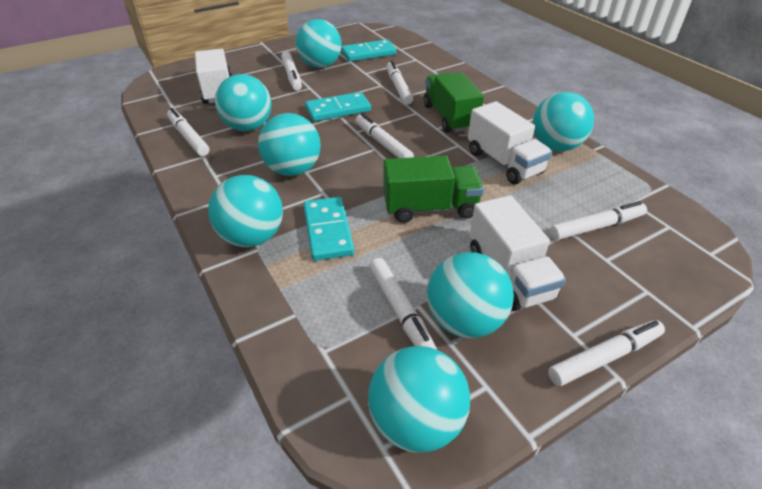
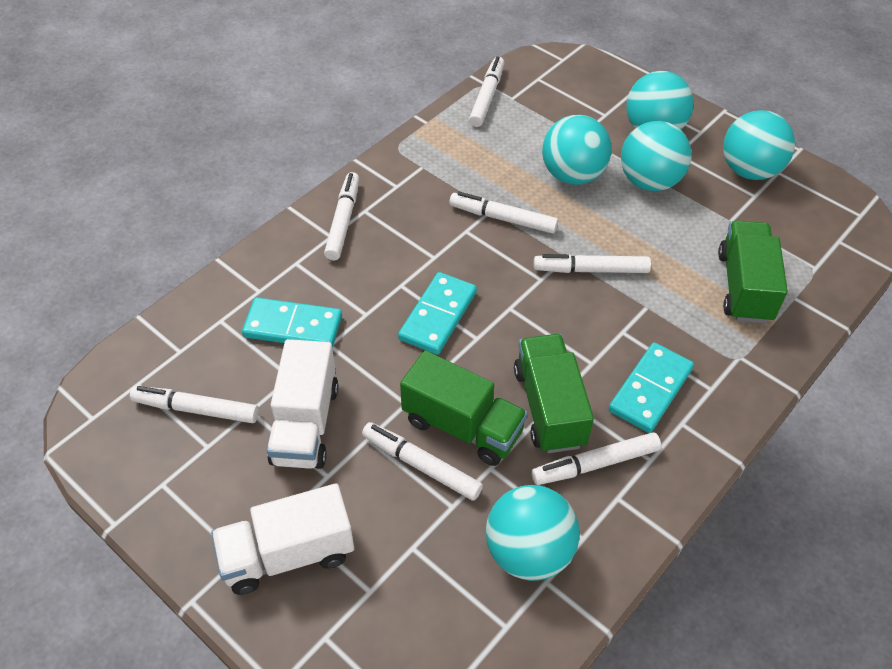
green truck: [384,156,484,223] [424,73,484,133] = 2 -> [400,351,528,466] [514,334,594,453] [718,220,788,323] = 3
turquoise ball: [208,175,283,247] [215,74,272,131] [258,113,321,176] [296,19,342,68] [368,346,470,453] [427,252,514,338] [533,92,594,151] = 7 -> [486,485,580,581] [542,115,612,185] [621,121,692,191] [626,71,694,130] [723,110,795,180] = 5
white truck: [195,48,232,104] [468,101,552,184] [470,195,566,311] = 3 -> [211,483,354,595] [267,339,339,469] = 2

